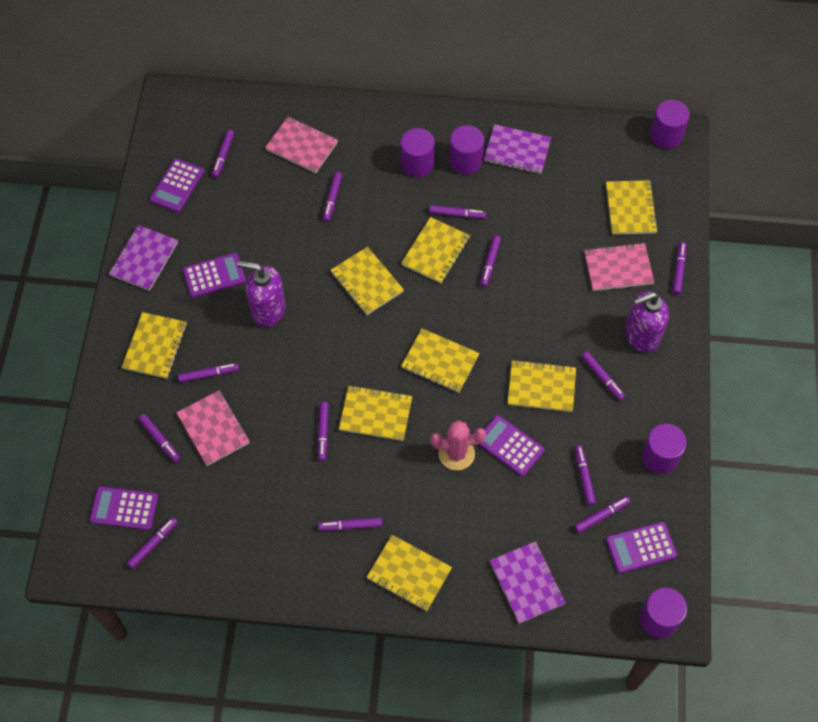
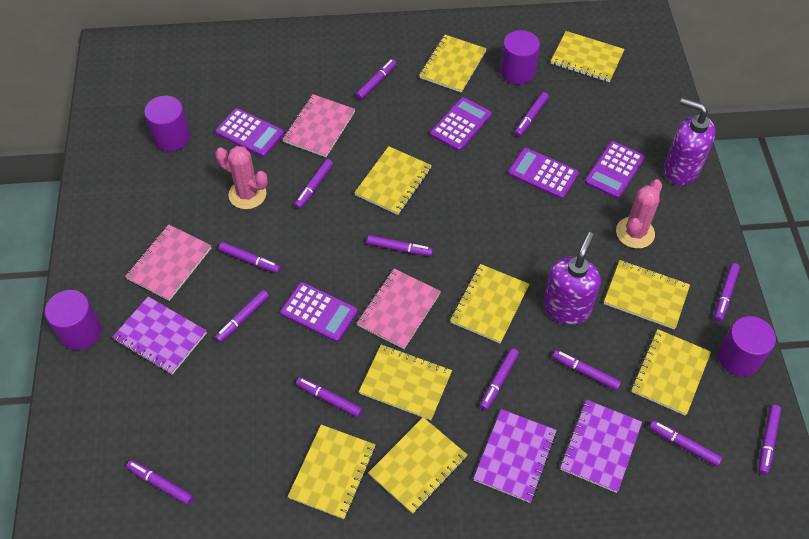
pink cactus: [431,420,486,470] = 1 -> [215,146,268,209] [616,179,662,249] = 2
purple cylinder: [401,128,435,177] [449,125,484,175] [640,588,687,638] [642,424,687,474] [650,100,690,149] = 5 -> [45,290,101,350] [144,96,190,151] [500,30,540,84] [718,316,776,377] = 4
yellow notebook: [122,312,187,379] [330,247,404,315] [339,385,412,441] [367,535,452,611] [401,217,470,284] [401,328,479,393] [508,360,576,412] [606,180,658,235] = 8 -> [288,425,376,519] [354,146,432,215] [359,345,452,420] [368,417,467,514] [419,35,487,93] [450,264,529,343] [551,31,624,82] [604,260,690,329] [631,329,711,416] = 9

